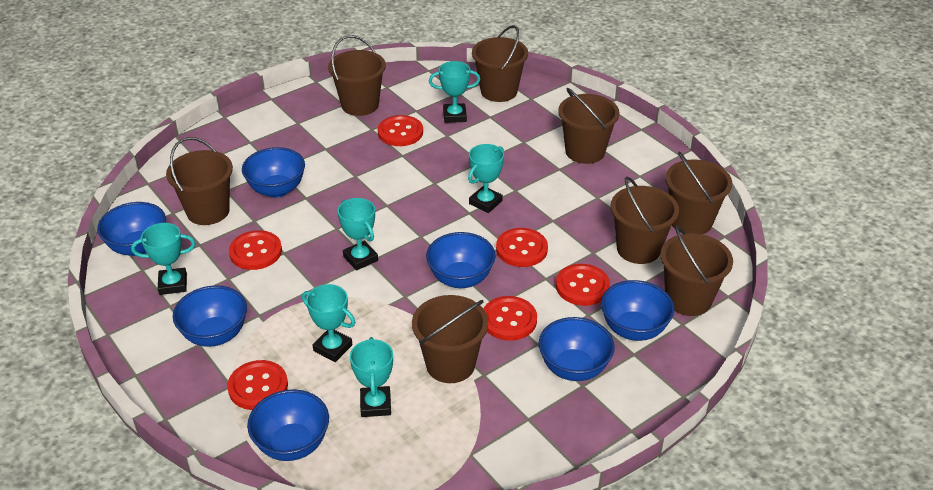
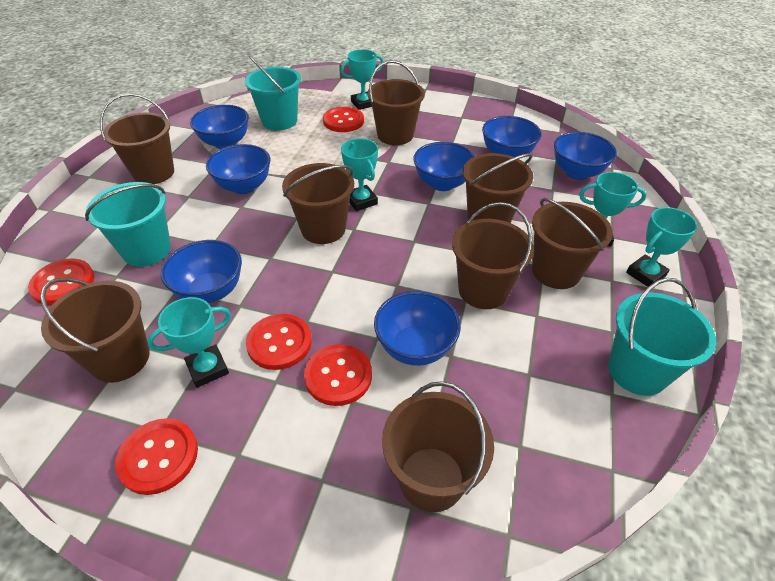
red button: [227,360,288,410] [229,230,282,270] [378,115,423,146] [483,296,537,341] [496,228,548,267] [556,264,610,306] = 6 -> [28,259,95,305] [115,418,198,495] [246,314,312,370] [304,344,372,406] [323,107,364,132] = 5
turquoise bucket: none = 0 -> [85,182,171,267] [245,56,301,131] [608,278,716,396] = 3
turquoise trophy: [131,223,196,295] [302,284,355,362] [338,198,378,271] [350,337,393,417] [429,61,480,123] [468,144,504,213] = 6 -> [147,297,231,388] [341,49,384,110] [341,138,378,211] [579,172,647,246] [626,207,697,287] = 5

